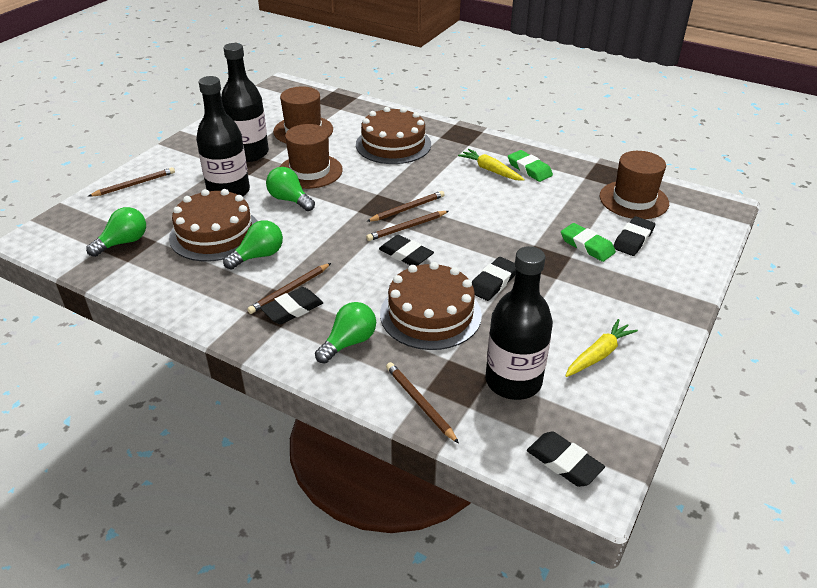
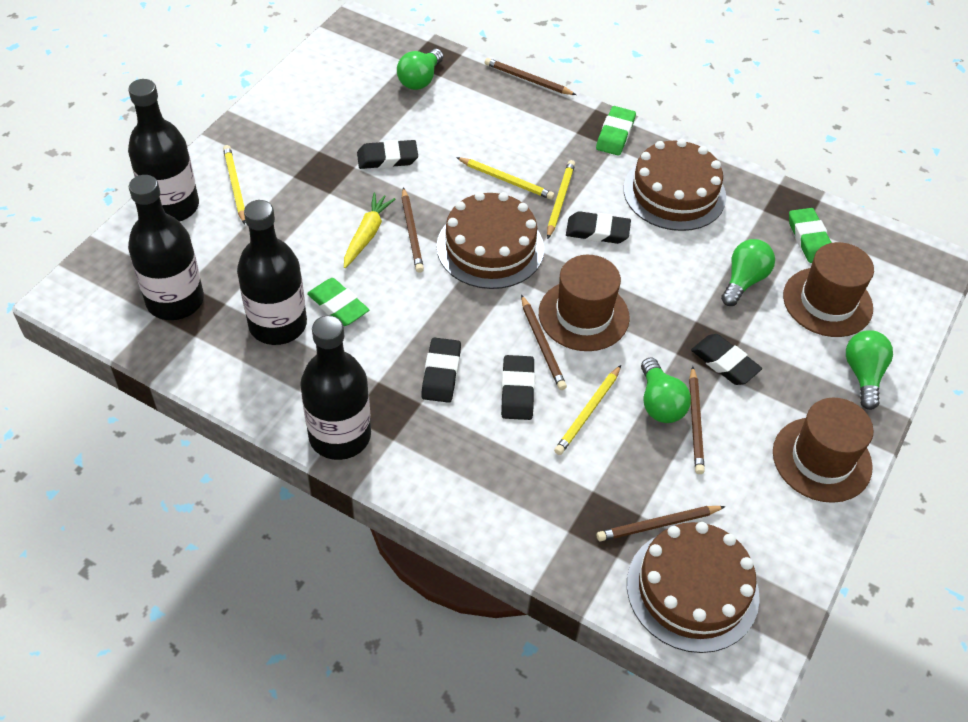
black bottle: [196,76,250,196] [221,43,269,162] [485,246,553,400] = 3 -> [128,79,199,222] [128,175,204,320] [237,200,307,345] [300,316,371,460] = 4
green eraser: [508,150,553,182] [561,223,616,262] = 2 -> [307,278,369,326] [596,106,636,156] [789,208,832,263] = 3
yellow carrot: [458,149,525,181] [565,319,638,377] = 2 -> [344,193,395,268] = 1
yellow pencil: none = 0 -> [223,145,246,225] [456,157,555,200] [547,160,575,239] [554,365,621,455] = 4

